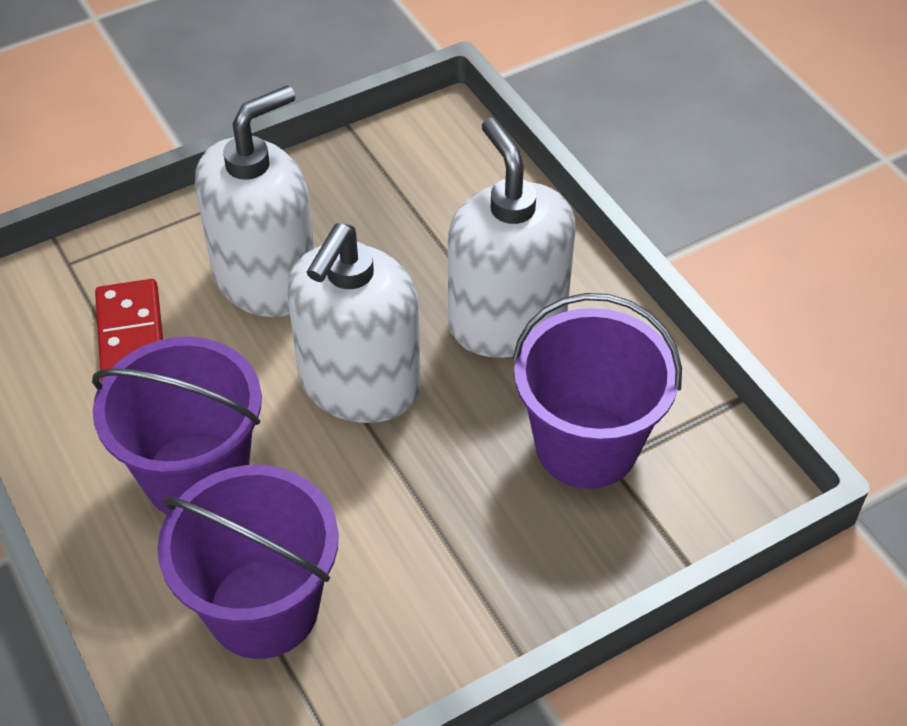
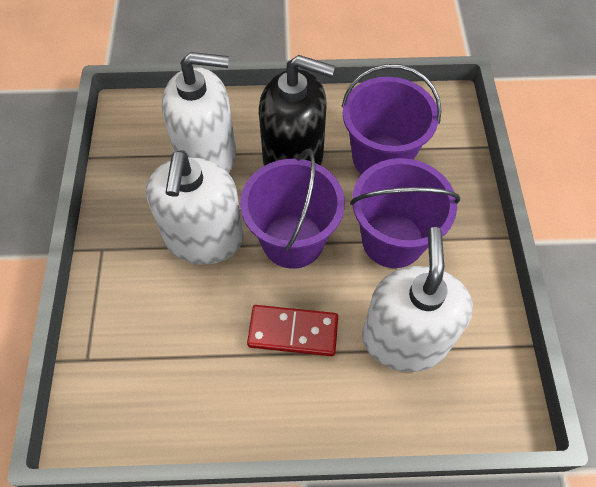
black soap dispenser: none = 0 -> [259,55,335,166] = 1

